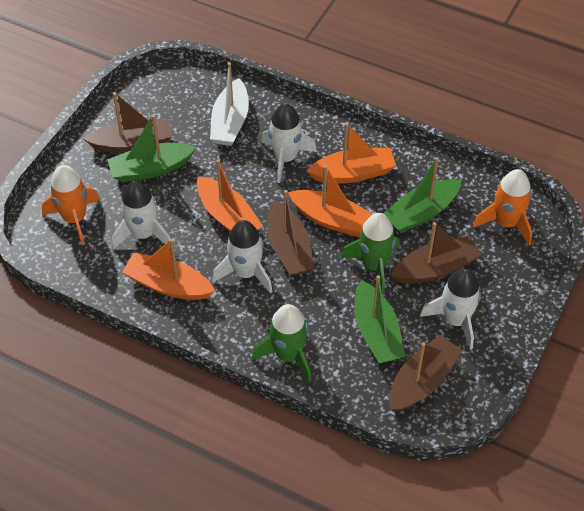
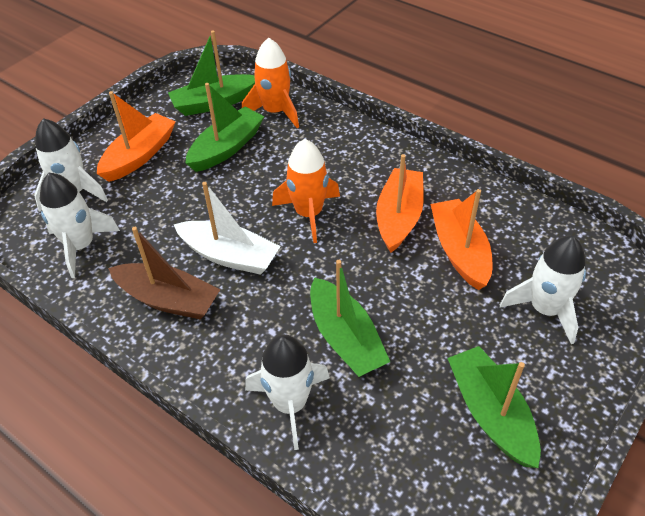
brown boat: [84,92,172,153] [267,190,315,276] [389,335,462,412] [391,222,482,284] = 4 -> [108,227,221,320] = 1
green boat: [107,115,196,182] [354,275,405,363] [383,157,461,233] = 3 -> [168,30,255,116] [186,83,265,172] [310,260,390,377] [447,346,541,468] = 4
green rocket: [252,304,311,382] [341,213,400,294] = 2 -> none = 0
orange boat: [122,239,215,300] [197,159,263,231] [288,165,373,237] [306,123,396,184] = 4 -> [97,91,176,182] [376,154,424,253] [430,189,492,290] = 3

